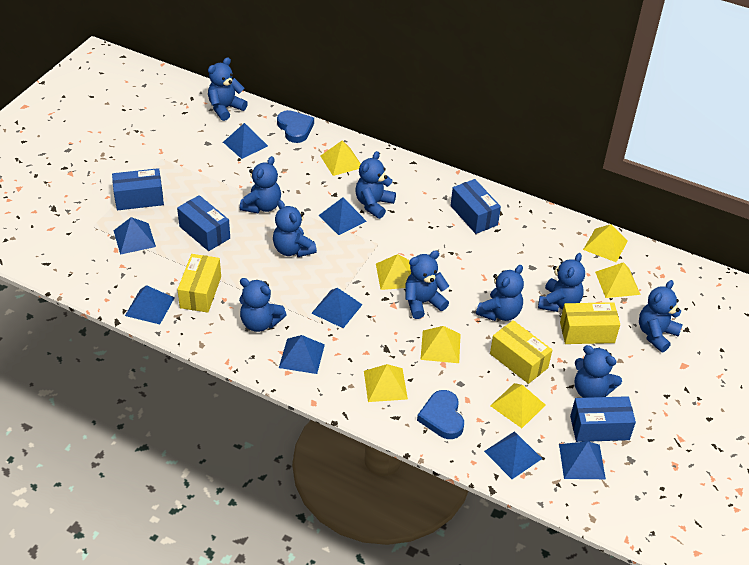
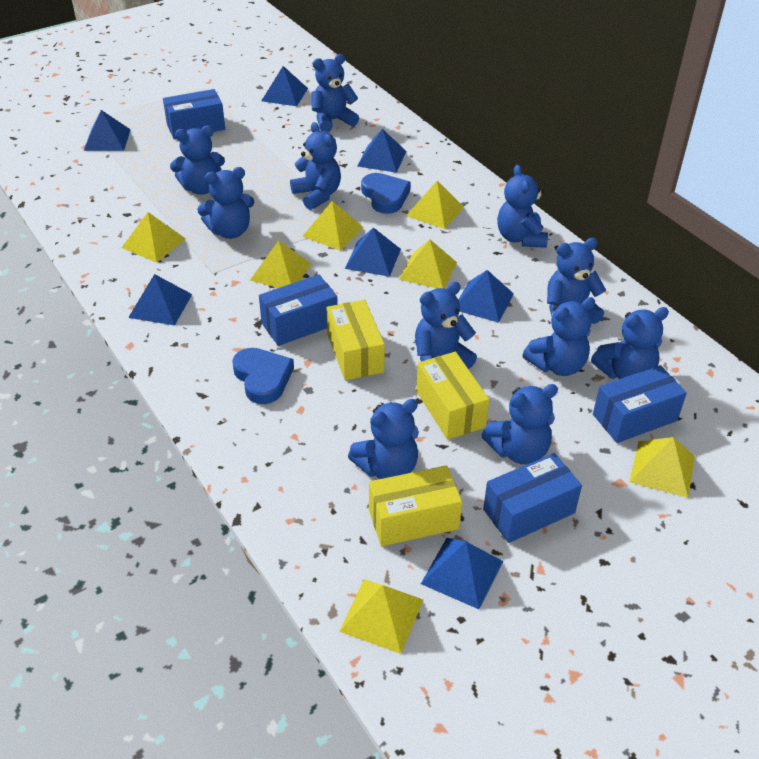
blue pyramid: [113,217,156,255] [125,285,174,324] [223,123,268,159] [279,335,325,374] [311,288,363,328] [318,197,367,235] [484,431,542,479] [559,441,606,479] = 8 -> [84,110,131,151] [128,274,192,326] [262,66,308,106] [345,227,401,277] [357,129,406,173] [421,538,503,609] [458,270,514,323] = 7
blue teddy bear: [208,57,248,121] [239,278,287,332] [240,156,281,213] [273,200,317,257] [355,151,396,219] [406,250,449,319] [476,265,524,321] [538,253,585,312] [575,345,622,398] [639,280,683,352] = 10 -> [170,126,225,195] [197,167,255,239] [290,122,341,210] [311,54,359,132] [348,399,419,479] [415,282,477,369] [481,384,558,464] [497,165,548,248] [523,297,595,376] [547,238,606,324] [591,307,669,379] = 11

